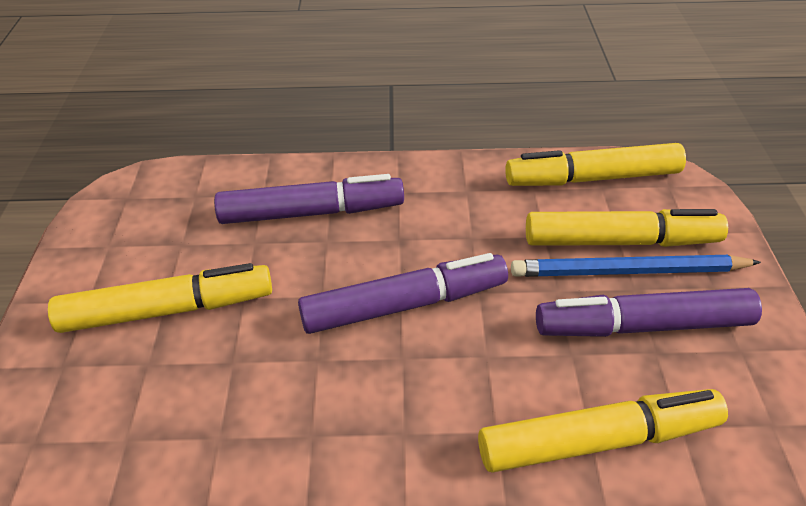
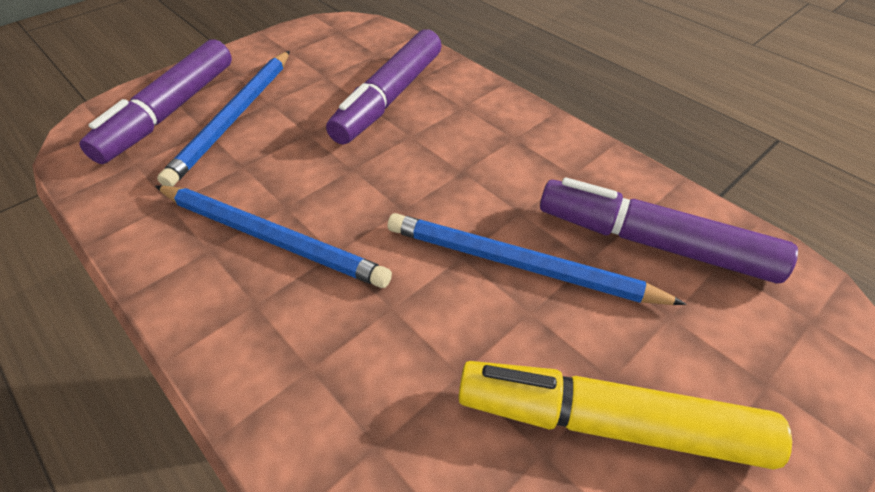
blue pencil: [511,255,761,277] = 1 -> [155,185,392,288] [157,51,290,187] [388,213,686,305] = 3
yellow marker: [48,263,272,333] [478,389,728,473] [505,143,686,186] [526,209,728,247] = 4 -> [458,361,792,470] = 1

